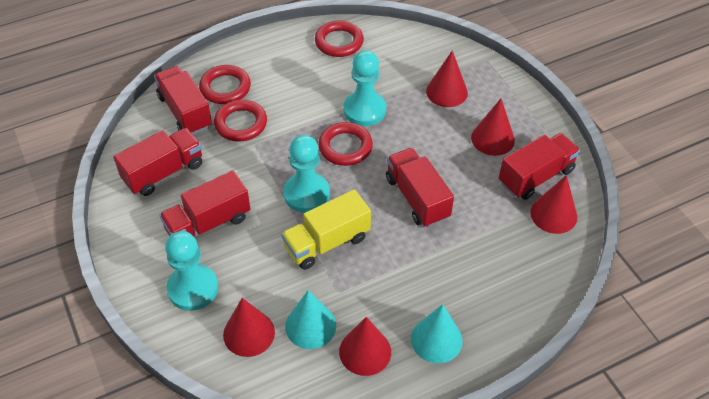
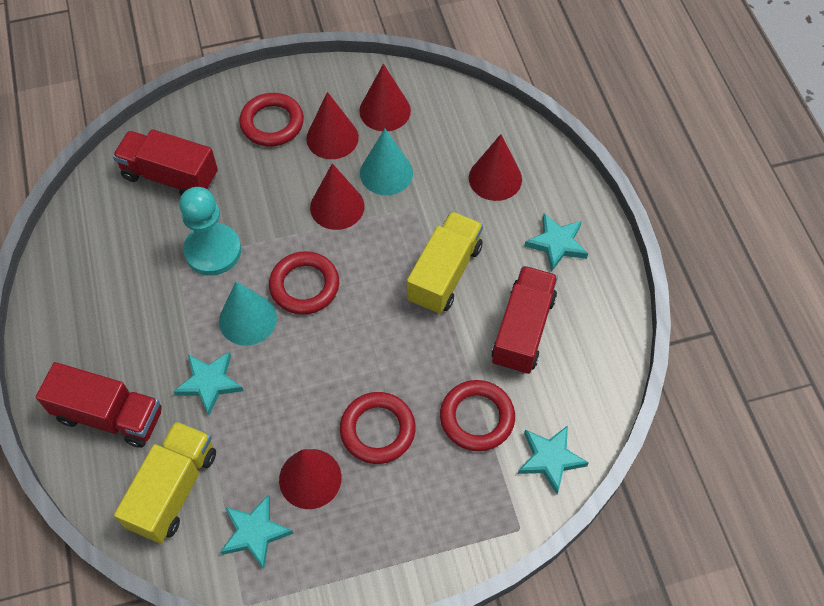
red truck: [113,128,202,196] [154,66,212,135] [159,171,250,237] [386,148,454,227] [499,133,580,200] = 5 -> [36,362,162,448] [113,129,218,196] [491,266,558,374] = 3
turquoise pawn: [165,231,218,311] [283,135,330,213] [343,50,386,126] = 3 -> [179,187,241,276] = 1
turquoise star: none = 0 -> [173,352,243,415] [220,494,294,569] [518,425,589,494] [525,214,588,271] = 4
yellow truck: [281,190,371,270] = 1 -> [114,421,216,543] [407,211,483,314] = 2

